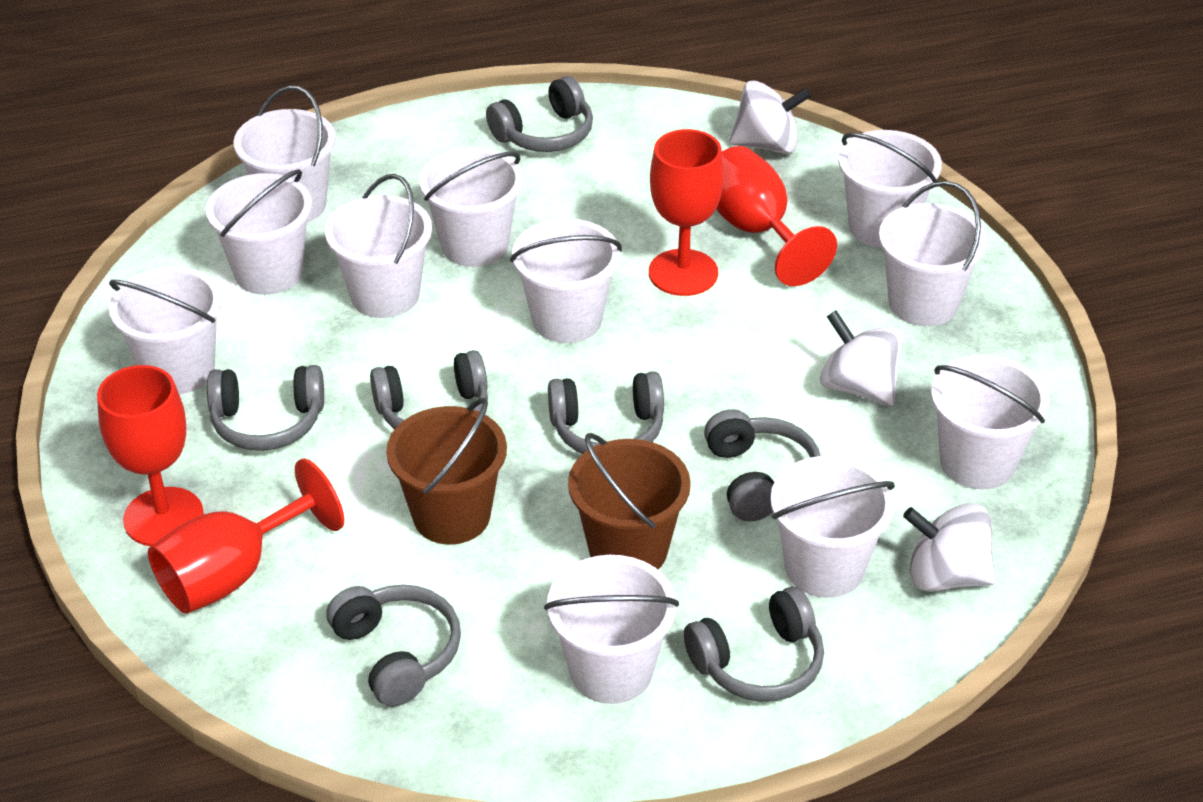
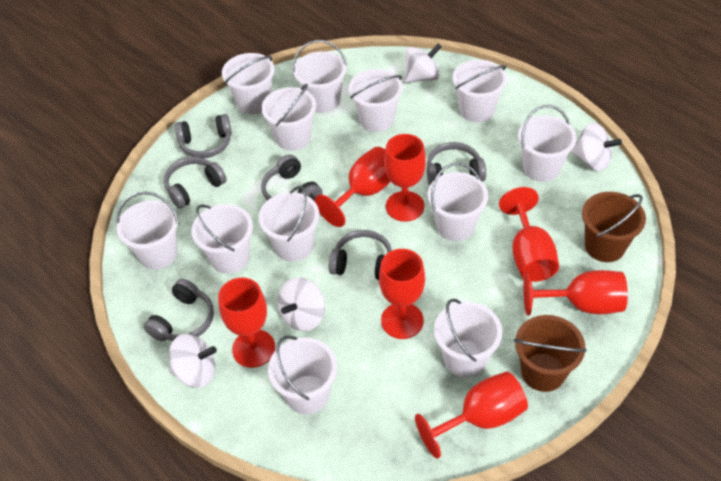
grey headphones: [207,365,324,451] [326,585,461,707] [370,350,488,430] [486,76,593,152] [548,371,664,454] [684,586,824,702] [704,409,820,521] = 7 -> [144,279,214,341] [164,157,227,209] [175,114,232,158] [261,155,323,201] [329,230,392,280] [427,142,486,186] = 6
red goblet: [97,365,204,546] [148,459,344,614] [649,129,724,296] [716,146,837,286] = 4 -> [218,278,275,368] [315,147,391,227] [379,249,425,339] [384,134,426,222] [415,371,528,459] [499,187,559,282] [523,270,628,316] = 7
white bucket: [109,267,222,394] [206,169,312,295] [233,85,336,223] [325,174,432,318] [419,147,523,267] [510,218,622,343] [544,555,679,704] [770,456,895,598] [838,130,942,248] [879,181,987,326] [931,355,1049,490] = 11 -> [116,191,179,270] [191,204,253,274] [222,53,275,114] [258,186,320,262] [261,84,316,151] [268,336,337,415] [292,40,347,113] [349,69,403,132] [427,162,488,241] [434,299,502,378] [453,60,507,123] [518,105,577,182] = 12
white spinning top: [729,81,812,154] [820,310,903,406] [903,503,996,592] = 3 -> [169,334,217,388] [278,277,325,331] [404,43,442,83] [571,123,622,171] = 4

